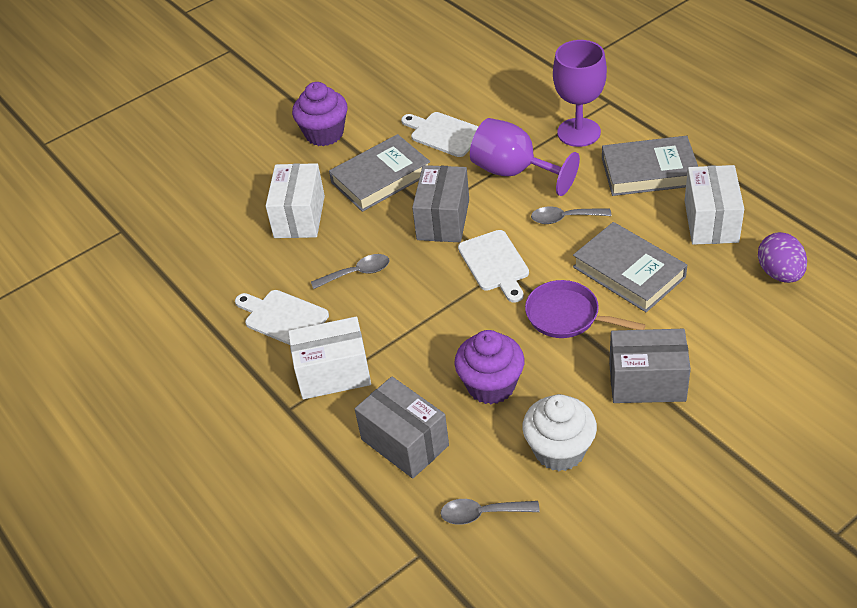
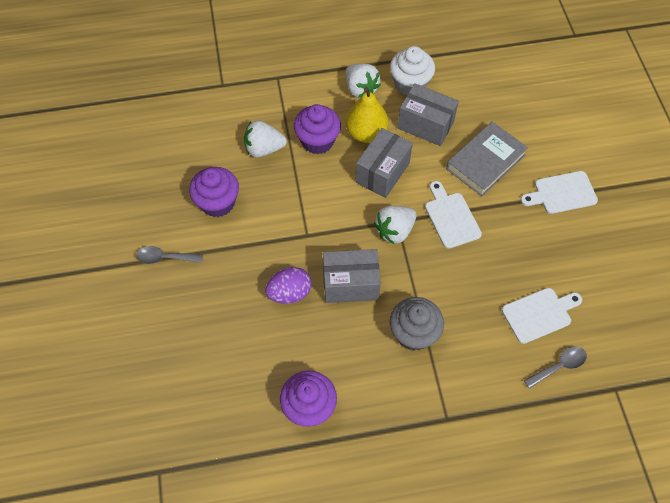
grey book: [329,134,430,212] [573,222,687,312] [602,136,698,196] = 3 -> [446,122,528,197] = 1
grey cupcake: none = 0 -> [390,297,444,351] = 1
grey spoon: [311,254,389,289] [441,499,540,525] [531,206,611,224] = 3 -> [136,246,203,264] [524,346,587,389] = 2
purple cupcake: [292,82,348,146] [454,330,525,404] = 2 -> [189,167,239,217] [280,371,337,427] [294,104,341,154] = 3
purple goblet: [470,118,580,196] [553,40,607,147] = 2 -> none = 0
purple pan: [525,280,646,338] = 1 -> none = 0
white box: [266,163,325,238] [288,317,371,399] [684,165,744,245] = 3 -> none = 0
white strawberry: none = 0 -> [244,120,287,158] [346,64,381,98] [374,206,416,244] = 3
yellow pear: none = 0 -> [346,87,389,143] = 1

